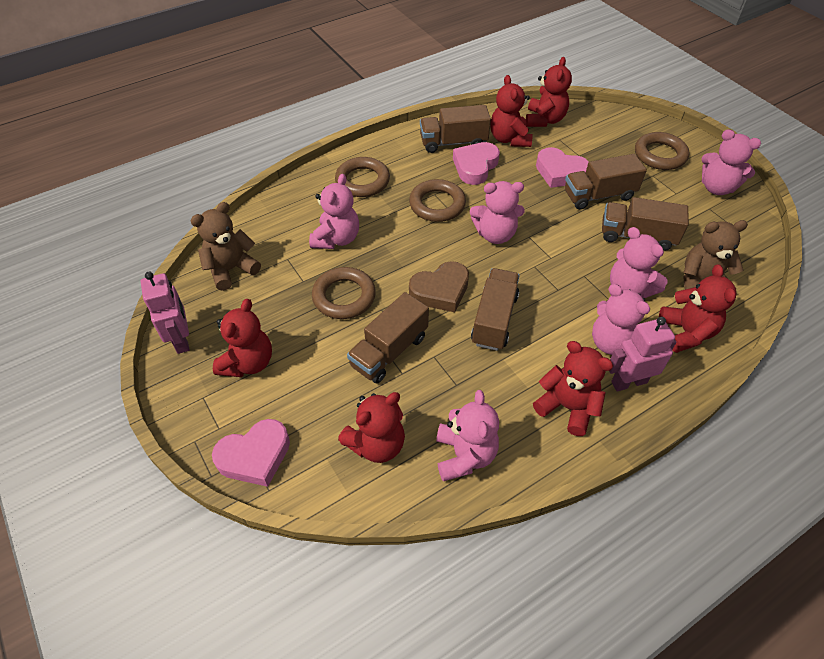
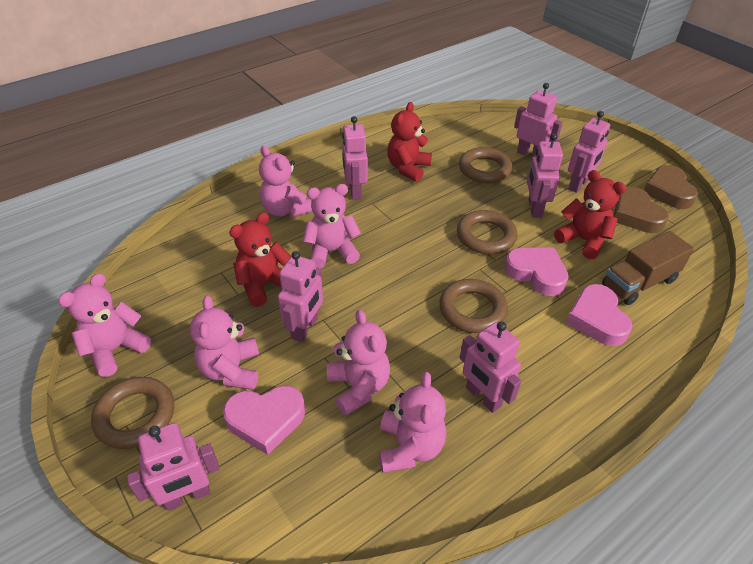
brown heart: [409,261,469,312] = 1 -> [614,187,669,233] [644,165,698,209] = 2
brown teddy bear: [191,202,261,291] [683,220,748,290] = 2 -> none = 0
brown truck: [347,292,429,384] [420,105,491,153] [471,268,520,351] [565,154,647,210] [602,197,689,251] = 5 -> [602,231,694,305] = 1
pink robot: [141,272,190,354] [609,317,676,391] = 2 -> [127,423,220,511] [278,251,323,342] [342,116,368,200] [460,321,521,413] [514,83,563,159] [527,133,563,218] [568,111,610,193] = 7
red teddy bear: [213,299,272,377] [338,392,405,463] [490,75,533,147] [526,57,572,127] [533,341,613,436] [659,264,736,353] = 6 -> [229,212,291,307] [387,102,432,182] [554,170,626,259] = 3

